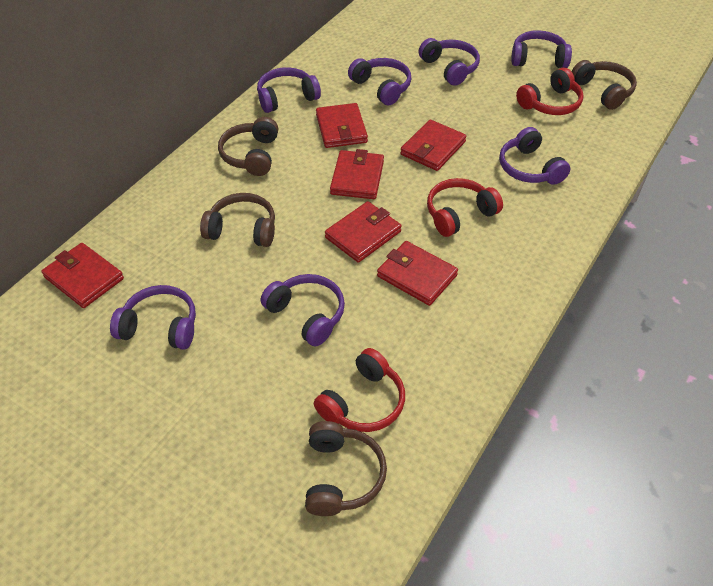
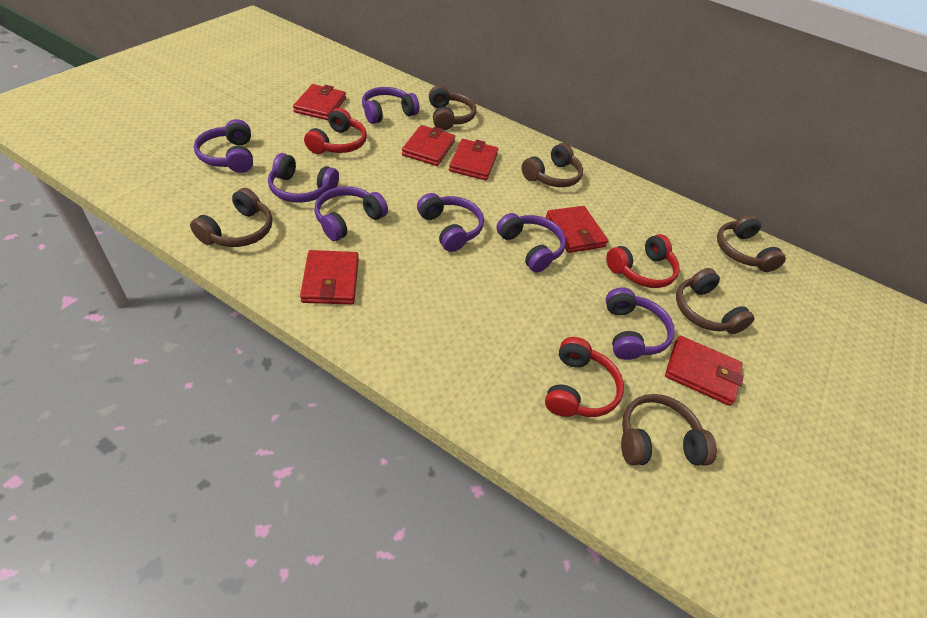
brown headphones: [200,193,275,247] [218,117,278,176] [305,421,387,516] [572,60,637,110] = 4 -> [190,188,272,247] [429,85,476,130] [521,143,583,187] [621,394,717,465] [676,268,754,334] [717,214,786,272] = 6

